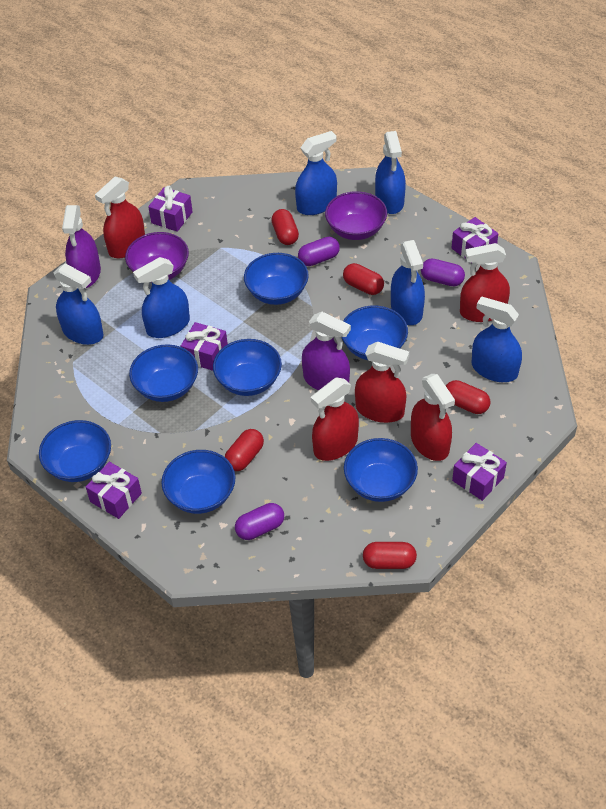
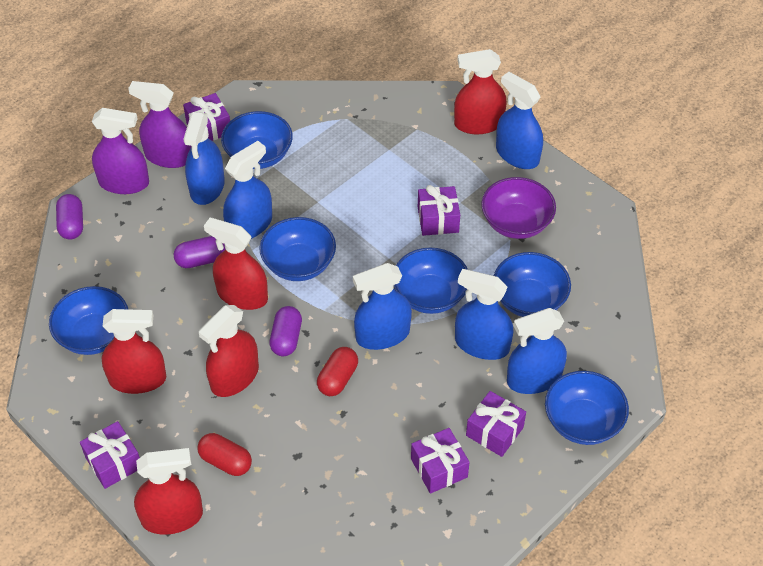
blue bowl: [39,420,111,482] [129,344,198,402] [161,450,235,514] [213,339,282,396] [244,253,309,305] [342,306,408,360] [344,438,418,502] = 7 -> [49,286,128,355] [221,111,293,169] [259,217,336,281] [394,248,468,314] [494,252,571,317] [545,371,629,445] = 6
purple bowl: [125,232,189,280] [325,191,387,240] = 2 -> [481,177,556,239] = 1
red capsule: [225,429,264,471] [271,209,299,245] [343,263,384,295] [363,542,417,569] [446,380,490,414] = 5 -> [197,433,252,476] [317,347,358,396] = 2

